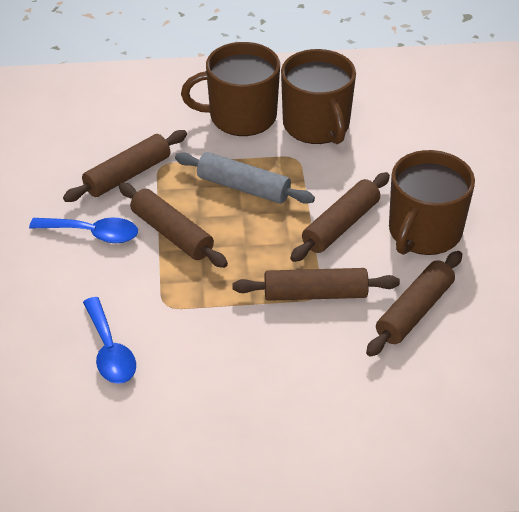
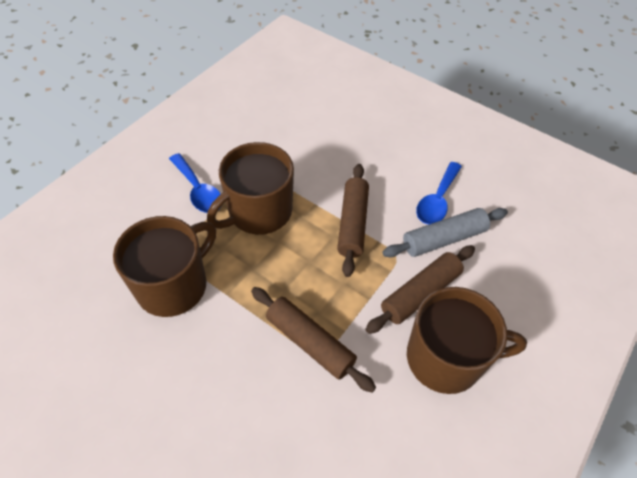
brown rolling pin: [63,130,187,202] [119,183,228,268] [232,268,400,301] [290,172,390,262] [366,251,462,357] = 5 -> [251,287,376,393] [337,164,369,277] [365,245,475,334] = 3

